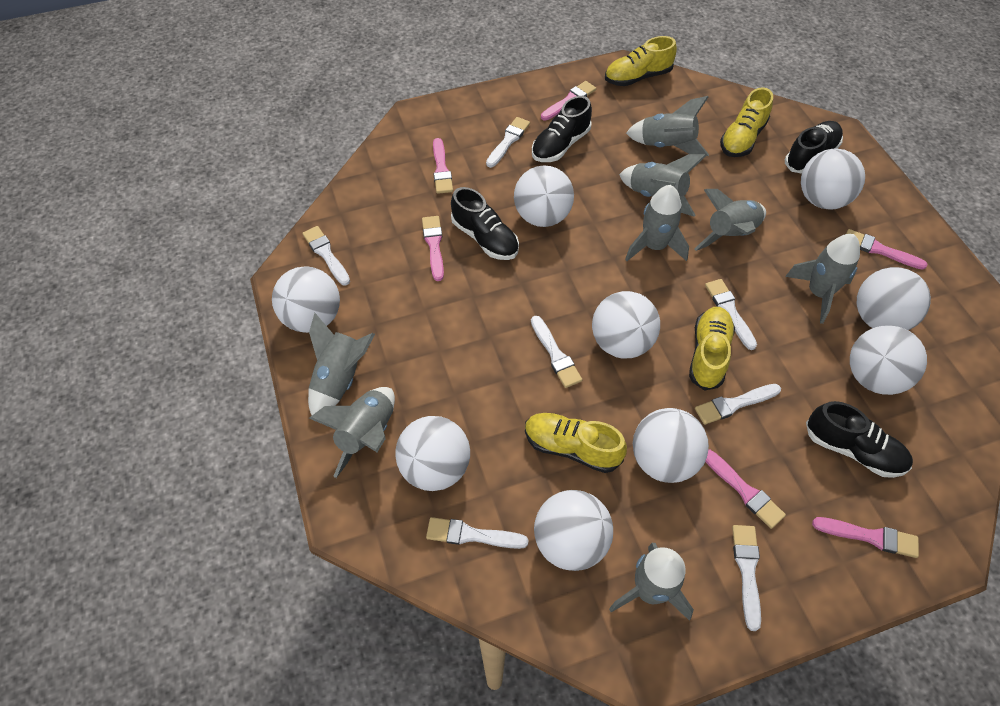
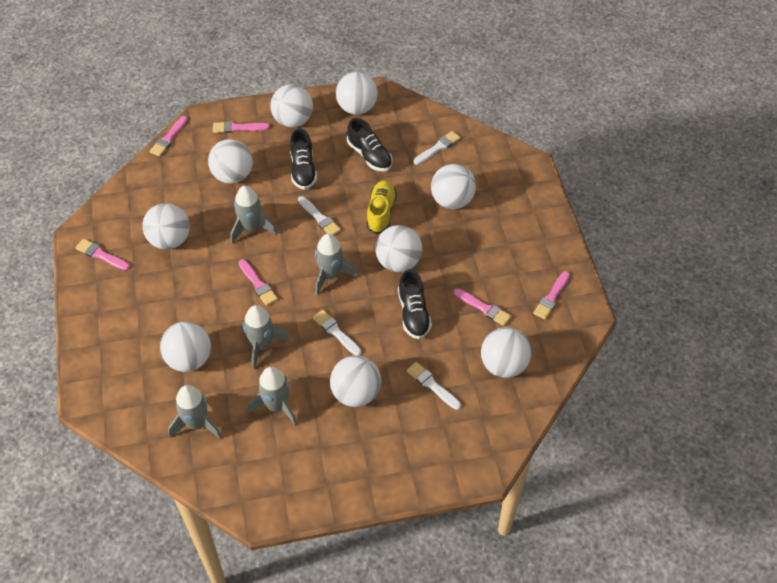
black shoe: [451,187,519,260] [532,96,592,162] [785,121,843,174] [806,401,913,478] = 4 -> [290,128,317,190] [347,118,393,171] [398,269,432,339] = 3
grey rocket: [308,313,375,415] [309,387,395,478] [609,543,694,621] [619,154,706,217] [625,185,689,261] [626,96,709,156] [694,189,766,251] [785,234,860,324] = 8 -> [168,385,222,439] [230,186,277,244] [242,305,290,370] [247,367,297,426] [315,234,358,295] = 5
white brush: [302,226,350,286] [426,517,529,549] [486,117,530,168] [531,316,582,388] [695,384,781,425] [705,279,757,350] [732,525,761,631] = 7 -> [298,196,341,235] [313,310,362,356] [406,362,461,410] [414,131,461,165] = 4
yellow shoe: [525,413,627,473] [605,36,677,86] [689,307,735,391] [720,87,773,157] = 4 -> [366,180,397,234] = 1

